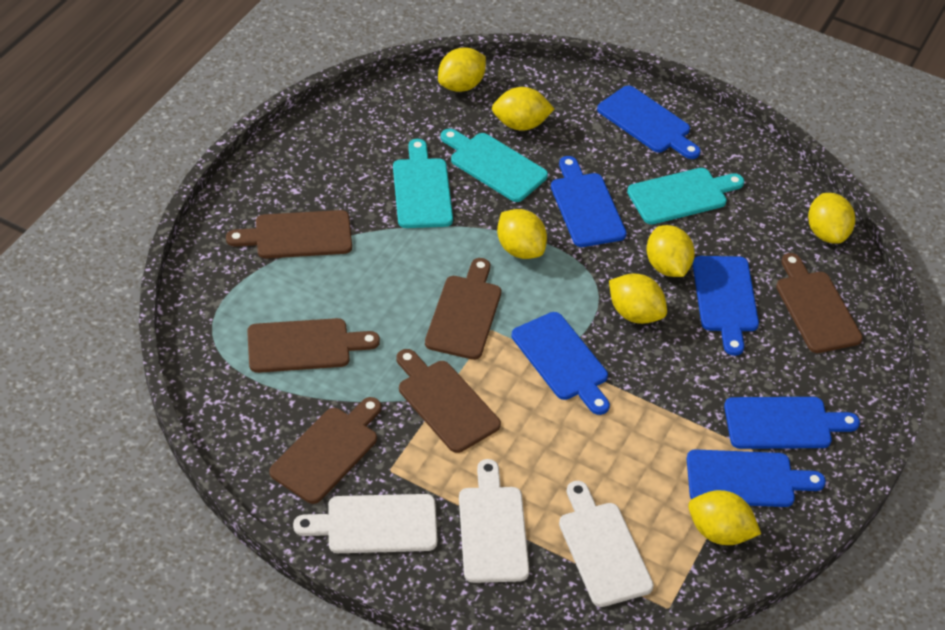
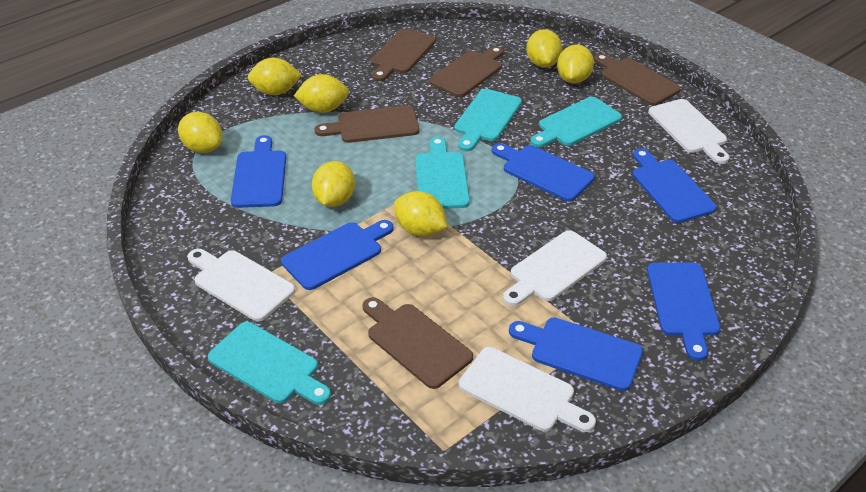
brown cutting board: [226,210,352,259] [247,318,380,373] [269,397,381,504] [397,349,501,453] [425,258,501,360] [776,253,863,353] = 6 -> [315,105,419,143] [362,297,473,389] [371,29,436,81] [429,46,504,97] [594,53,681,106] = 5
turquoise cutting board: [393,139,453,228] [441,129,548,202] [627,168,744,225] = 3 -> [208,322,331,405] [415,137,470,209] [454,89,522,152] [530,97,622,147] = 4
white cutting board: [293,494,437,553] [459,459,529,583] [559,481,654,607] = 3 -> [187,249,295,321] [459,347,596,432] [503,230,607,306] [648,99,729,164] = 4

